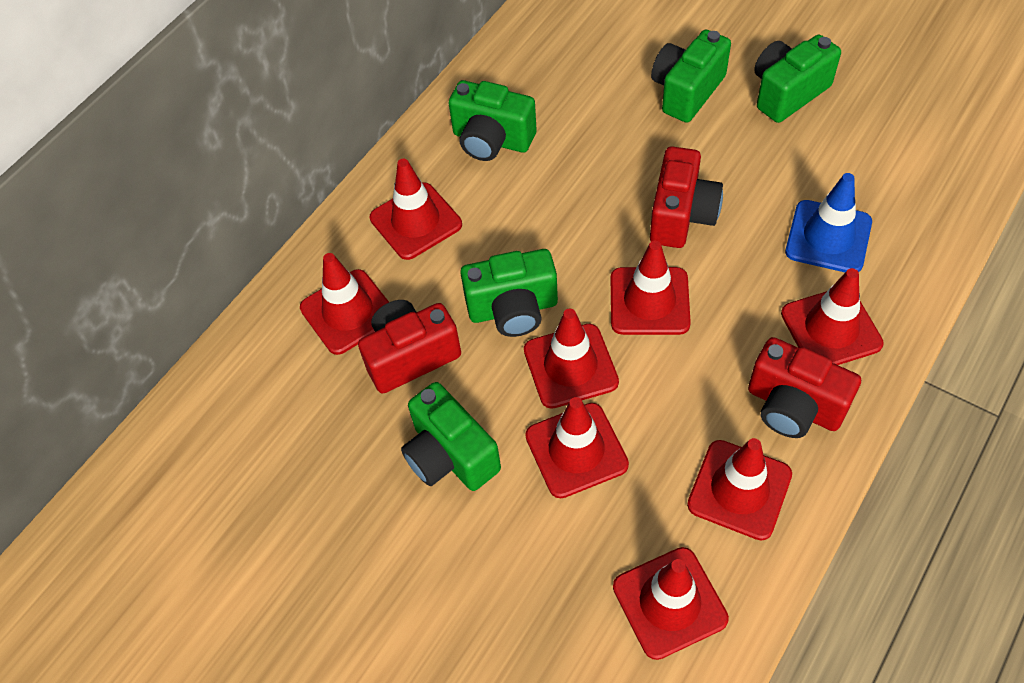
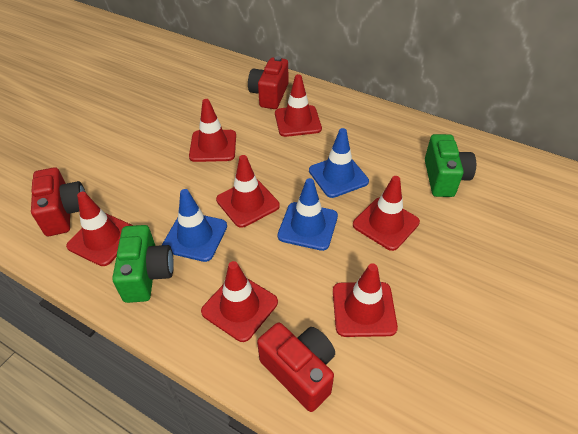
blue traffic cone: [785,173,872,272] = 1 -> [162,189,227,262] [278,178,338,251] [309,128,369,198] = 3
green camera: [401,382,501,491] [449,80,537,161] [460,249,558,337] [651,30,731,123] [754,35,841,123] = 5 -> [112,225,174,303] [425,134,476,197] = 2
red traffic cone: [300,253,389,355] [370,159,462,260] [524,309,619,409] [525,397,629,498] [611,240,691,335] [613,547,729,660] [687,438,792,540] [781,268,884,365] = 8 -> [66,192,134,266] [189,99,236,162] [201,261,278,342] [216,155,280,228] [275,74,322,137] [333,263,398,337] [353,176,420,251] = 7

